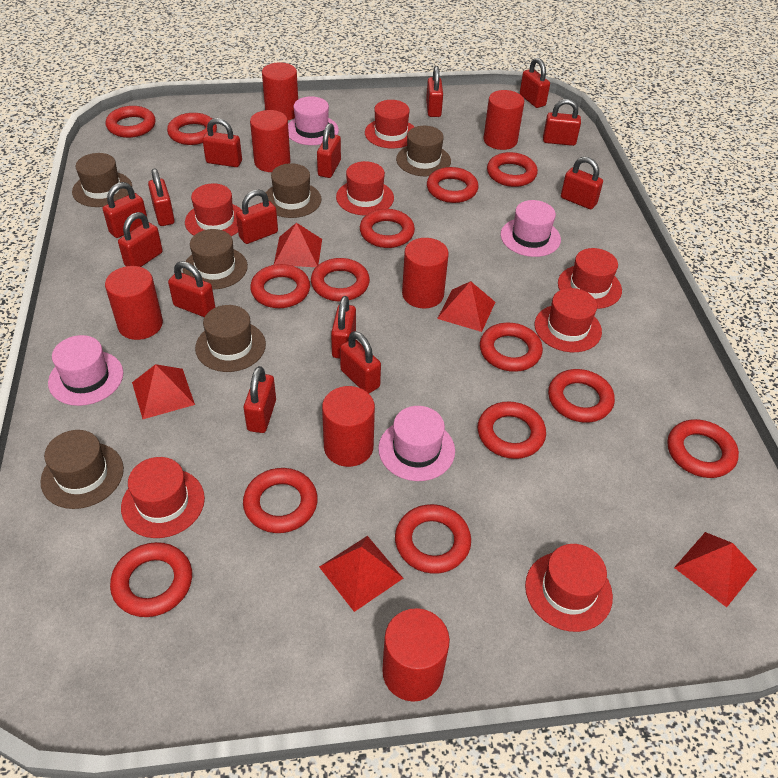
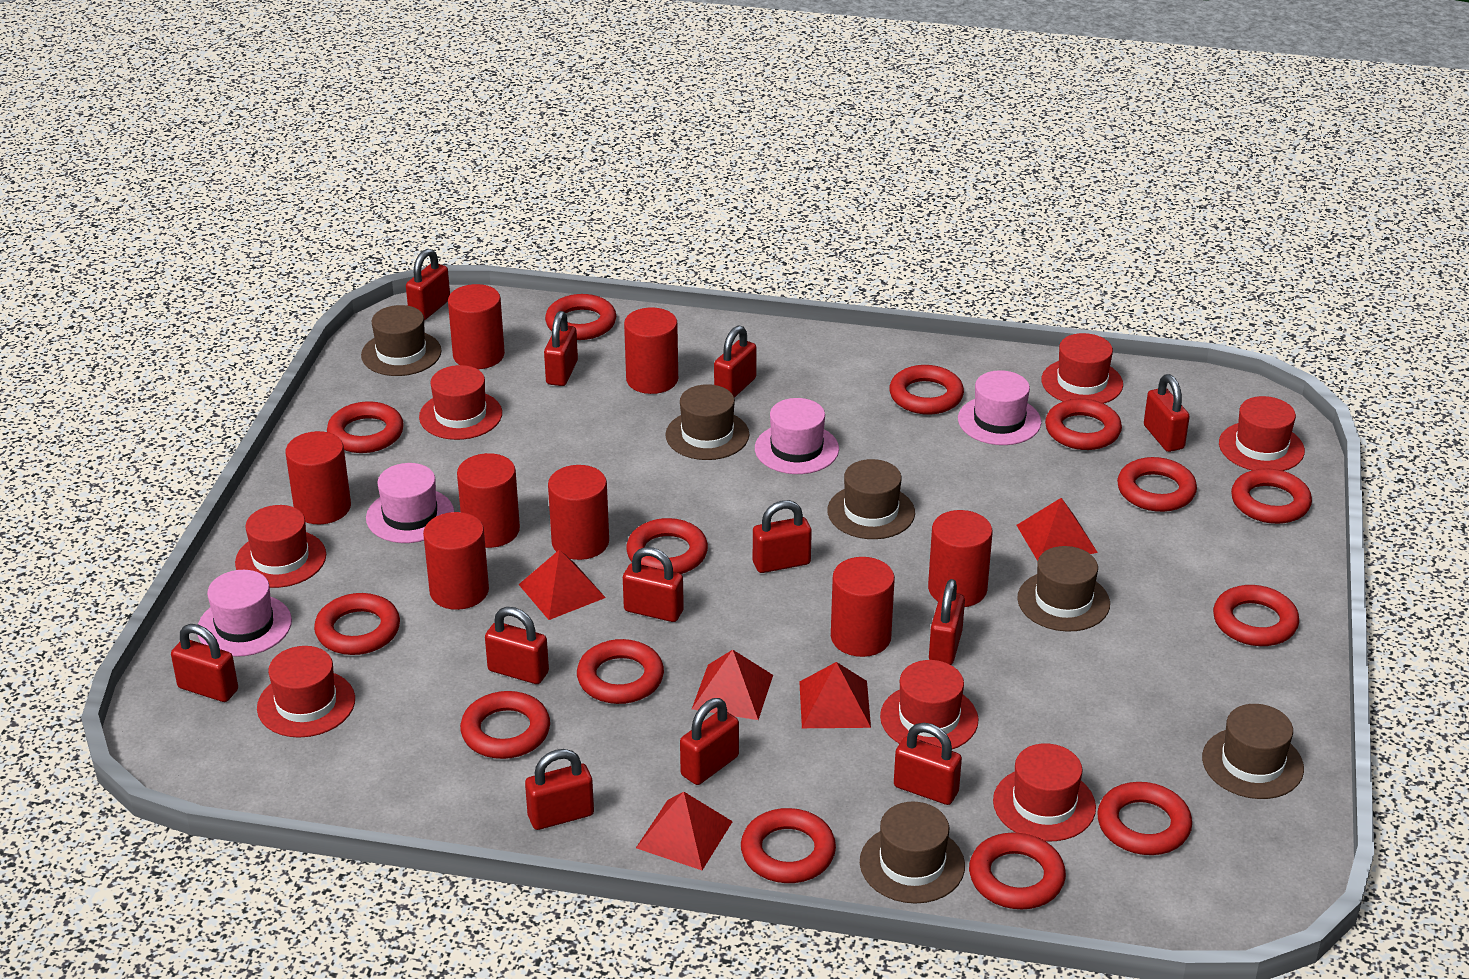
red cylinder: [105,266,163,340] [250,110,290,172] [262,62,298,120] [322,386,375,467] [382,608,450,702] [402,238,449,308] [483,90,524,150] = 7 -> [286,431,351,524] [423,512,489,610] [448,284,505,369] [457,453,520,548] [548,465,609,560] [624,307,678,394] [831,557,895,657] [928,510,993,607] = 8
red padlock: [103,182,148,238] [118,212,163,267] [148,168,175,226] [168,261,215,317] [203,118,242,167] [236,189,278,244] [244,366,276,433] [317,123,341,178] [331,296,356,359] [340,331,381,393] [426,66,443,117] [520,58,550,108] [543,99,581,146] [561,157,603,209] = 14 -> [171,624,238,702] [406,249,450,320] [485,607,549,684] [525,749,594,830] [544,311,578,386] [623,547,684,622] [680,698,739,785] [714,325,757,398] [753,500,812,573] [894,723,962,805] [929,579,965,665] [1144,374,1190,452] = 12

